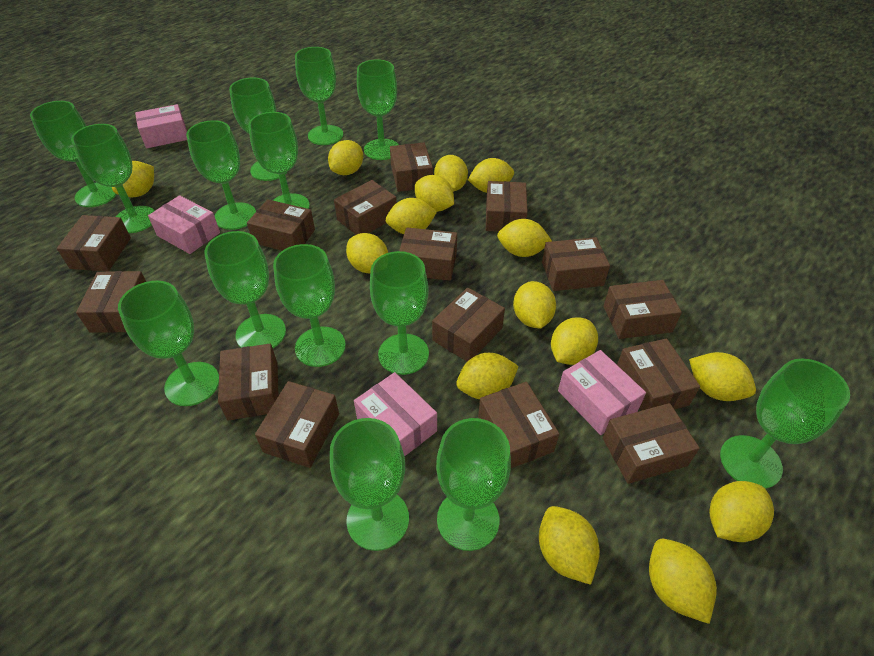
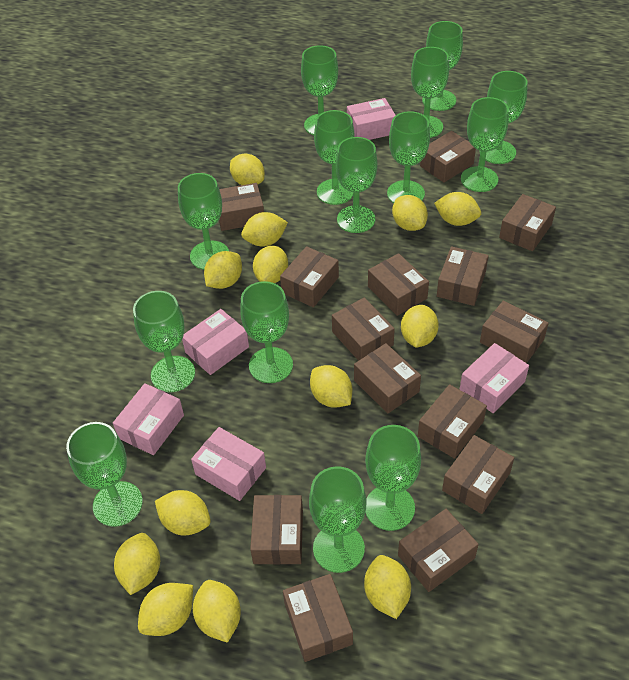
brown box: [57,215,131,272] [76,271,146,333] [218,344,279,421] [247,199,315,251] [255,381,339,468] [334,180,397,235] [390,143,433,192] [399,227,457,281] [432,288,505,362] [478,382,559,468] [486,181,528,232] [542,237,610,291] [603,280,682,339] [603,403,700,484] [617,338,700,411] = 15 -> [219,183,264,231] [250,495,303,565] [280,246,339,307] [283,574,353,662] [332,297,395,361] [354,343,421,413] [368,253,429,316] [398,509,479,592] [418,384,487,459] [420,131,476,182] [437,247,489,306] [442,435,514,514] [480,301,549,363] [499,194,556,251] = 14
pink box: [135,104,187,148] [148,195,220,254] [354,372,437,456] [558,350,646,435] = 4 -> [113,383,184,455] [182,309,249,375] [191,427,266,501] [347,98,396,140] [460,343,529,413] = 5
yellow lemon: [112,161,154,198] [328,140,363,175] [346,233,388,274] [386,198,437,234] [415,175,454,212] [434,155,468,191] [456,353,519,399] [468,158,514,193] [497,219,552,257] [513,281,556,328] [539,506,600,585] [551,317,598,365] [649,539,717,624] [689,352,756,401] [709,481,774,542] = 15 -> [114,533,160,595] [138,583,193,636] [155,490,211,535] [193,580,241,643] [204,251,242,289] [230,153,265,185] [241,212,288,247] [253,246,288,283] [310,365,352,408] [364,555,411,619] [392,195,428,231] [401,305,439,348] [434,192,481,226] = 13

